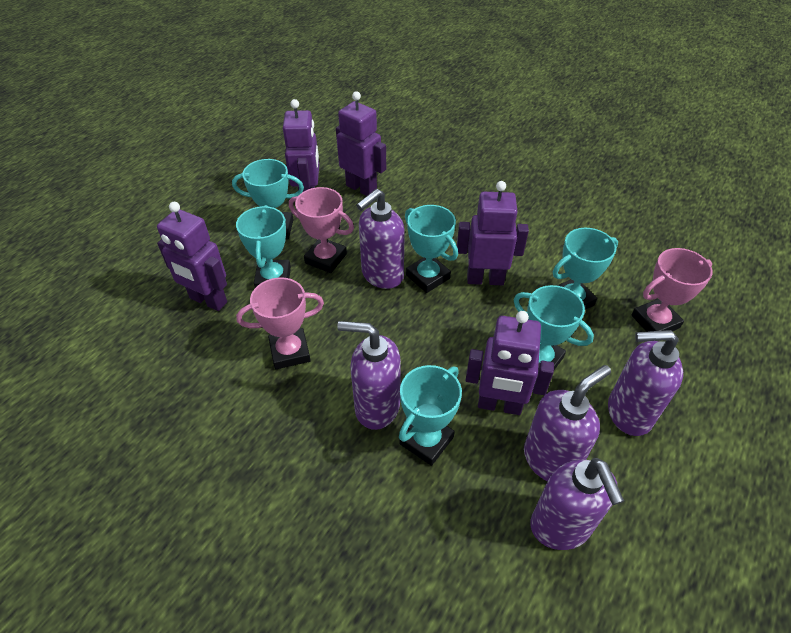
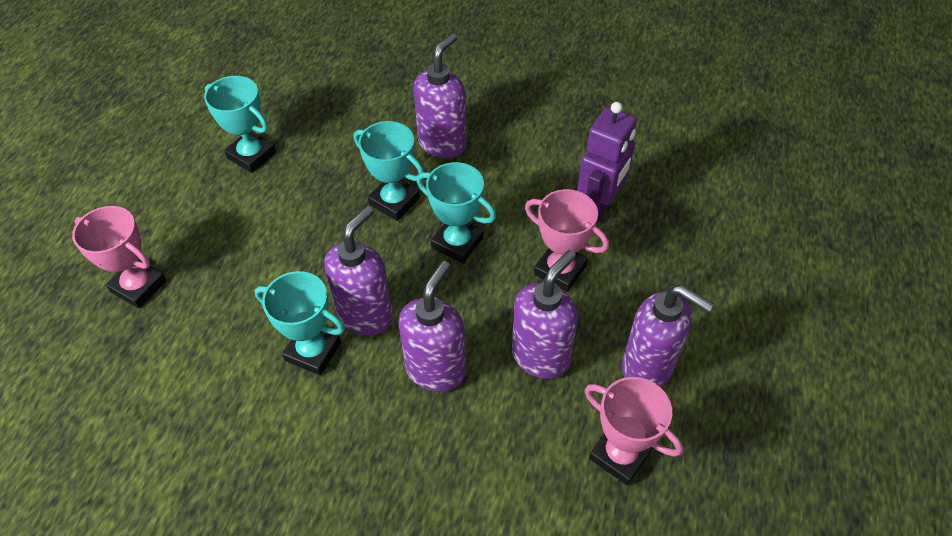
purple robot: [157,202,227,311] [283,99,319,192] [336,91,386,196] [457,181,529,285] [466,311,554,415] = 5 -> [577,102,637,224] = 1
turquoise trophy: [232,159,304,239] [236,205,291,288] [399,365,462,466] [405,205,458,293] [514,285,594,370] [553,228,618,310] = 6 -> [204,76,276,173] [254,271,345,375] [354,121,424,221] [417,162,496,264] = 4

